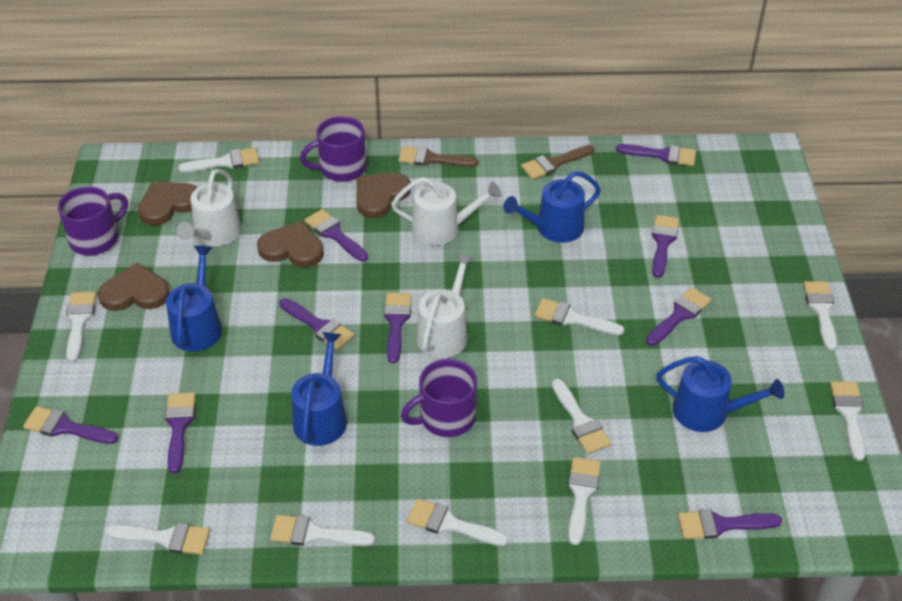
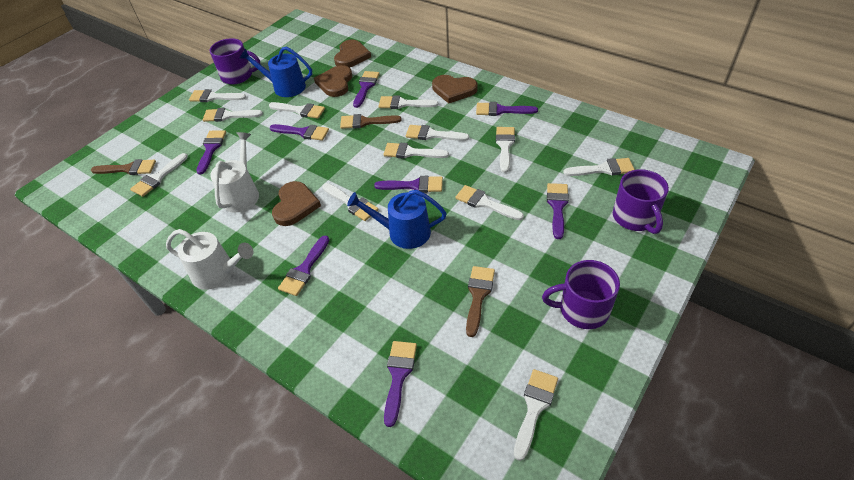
blue watering can: [166,246,222,352] [291,332,347,446] [504,171,601,243] [656,356,784,432] = 4 -> [239,47,312,97] [347,190,446,249] = 2
brown brush: [398,146,479,167] [521,145,595,180] = 2 -> [91,159,156,175] [340,114,402,129] [466,266,495,337] = 3
purple brush: [23,406,118,444] [165,392,196,473] [279,298,354,350] [305,209,368,262] [384,293,412,363] [616,144,696,166] [646,287,711,346] [652,215,679,278] [678,509,782,539] = 9 -> [197,130,226,174] [270,124,329,141] [278,235,329,296] [353,71,380,108] [374,176,443,193] [384,341,417,427] [476,102,538,116] [547,183,569,239] = 8
white brush: [66,292,97,362] [105,523,210,555] [178,148,259,172] [270,515,375,546] [407,499,509,546] [535,298,624,335] [552,379,611,454] [568,457,601,545] [803,281,837,351] [830,381,865,461] = 10 -> [130,153,188,197] [189,89,246,102] [202,108,263,122] [269,102,325,119] [322,183,378,221] [379,95,438,109] [383,143,449,159] [406,125,469,141] [455,185,524,220] [496,127,515,173] [514,369,558,461] [563,158,635,176] = 12
white watering can: [176,169,242,246] [391,177,501,246] [417,253,474,358] = 3 -> [166,229,254,290] [210,132,259,212] = 2

